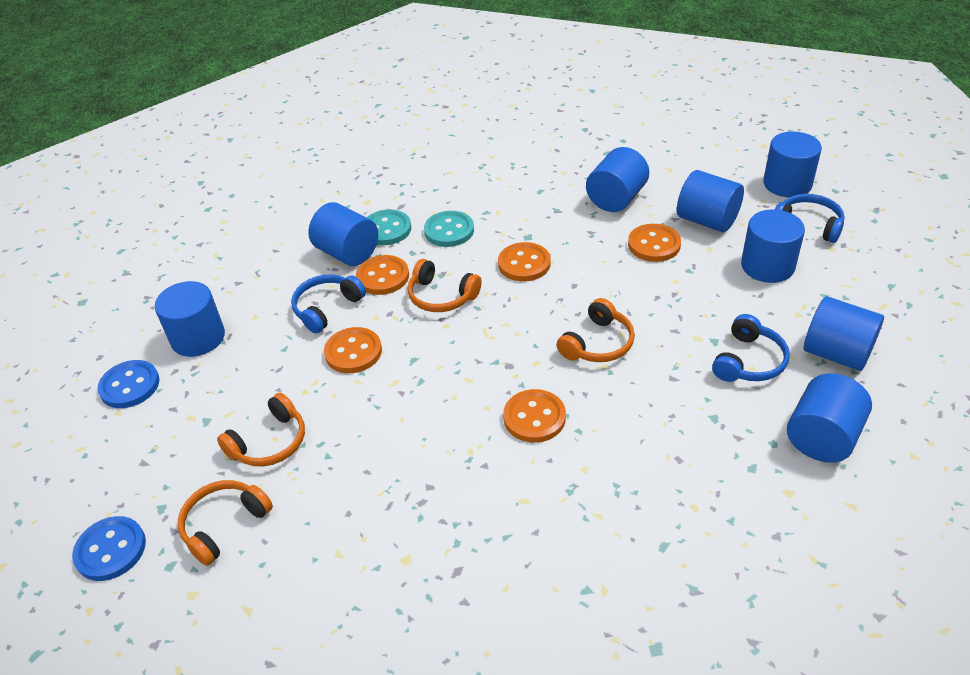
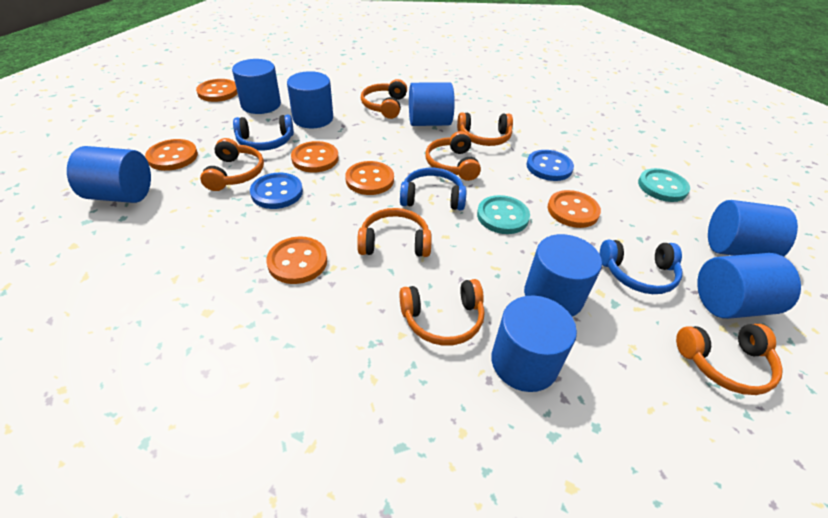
orange button: [324,327,382,373] [356,255,409,295] [498,242,551,282] [503,389,566,443] [628,224,681,262] = 5 -> [145,139,198,171] [196,79,238,102] [266,236,327,284] [291,141,339,173] [345,161,394,195] [547,190,601,228] = 6
orange headphones: [178,480,273,566] [217,393,305,467] [408,259,482,312] [557,298,635,362] = 4 -> [200,138,264,191] [357,208,432,257] [361,79,407,119] [400,279,485,346] [426,131,481,181] [457,112,513,146] [676,324,783,395] = 7

